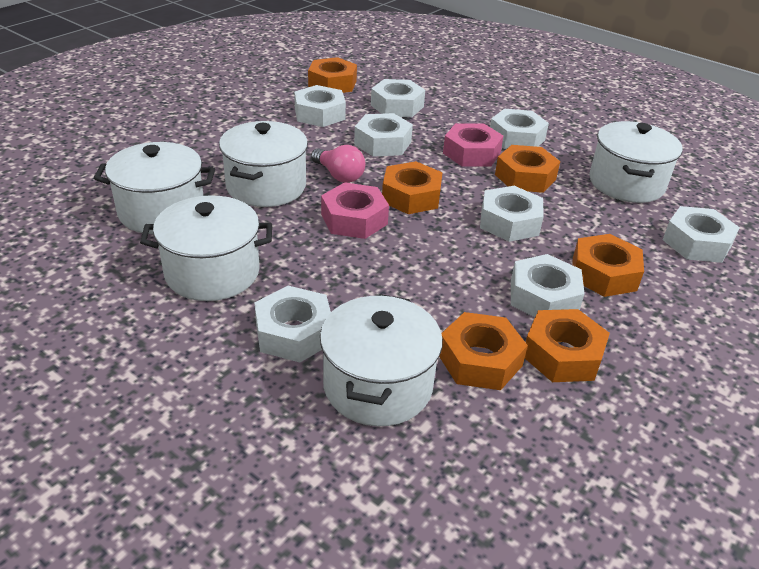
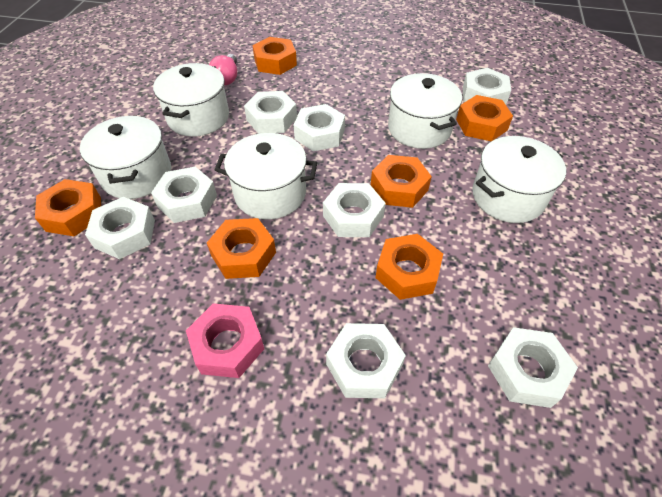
pink nut: [321,182,389,239] [443,123,503,167] = 2 -> [186,303,264,378] = 1

